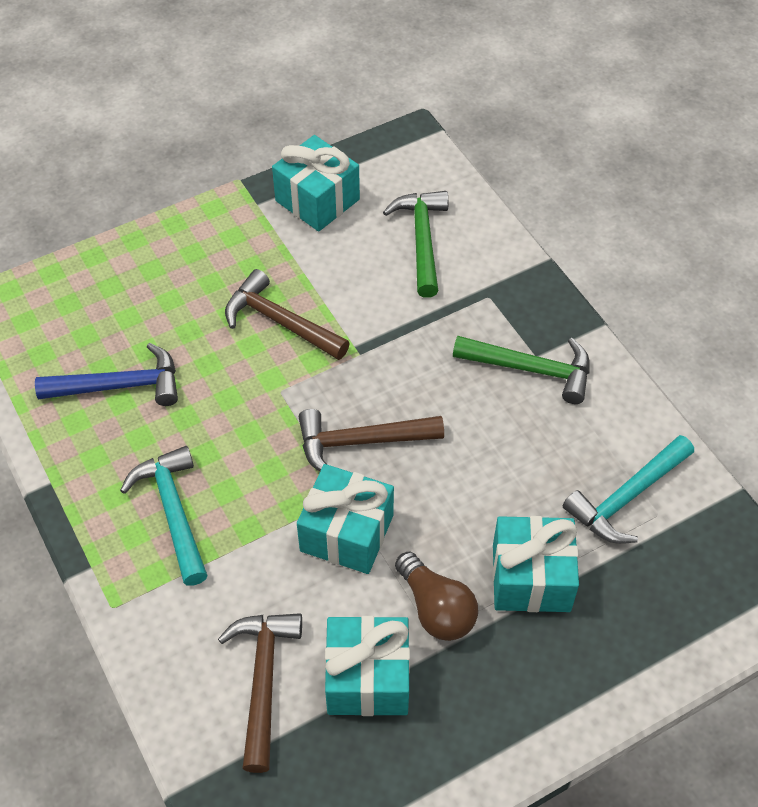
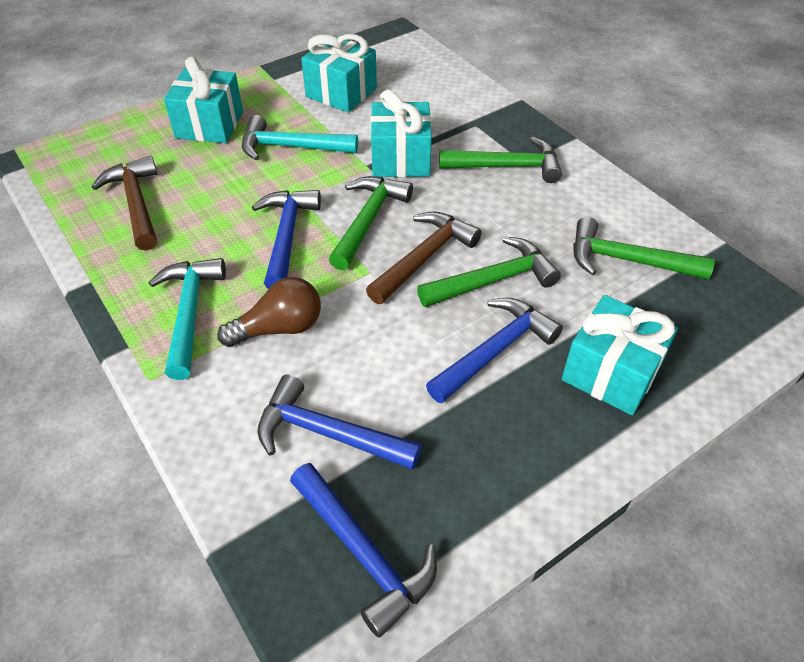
blue hammer: [35,343,178,406] = 1 -> [252,190,321,289] [257,374,422,470] [290,463,437,638] [426,298,563,403] = 4
brown hammer: [218,613,302,773] [225,269,350,360] [299,409,444,471] = 3 -> [92,156,158,251] [366,212,482,304] = 2
green hammer: [383,191,448,298] [453,336,590,404] = 2 -> [329,176,413,270] [417,236,561,307] [439,136,562,183] [573,217,715,280] = 4

